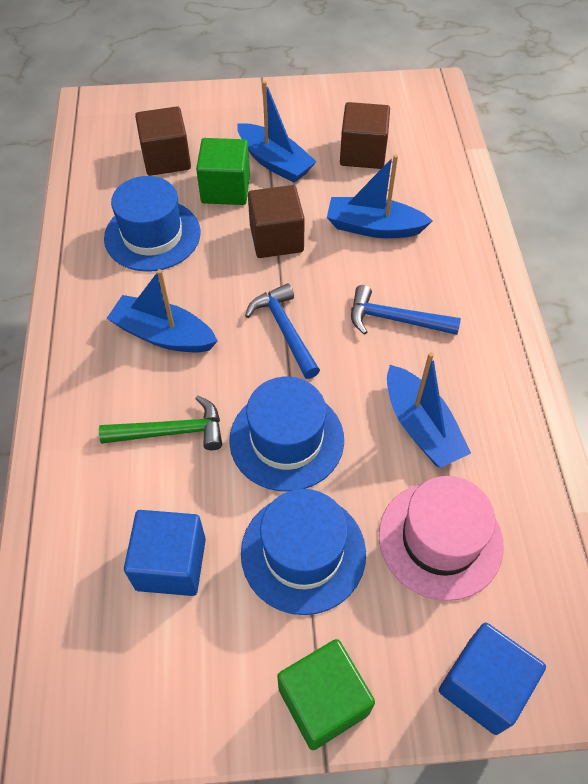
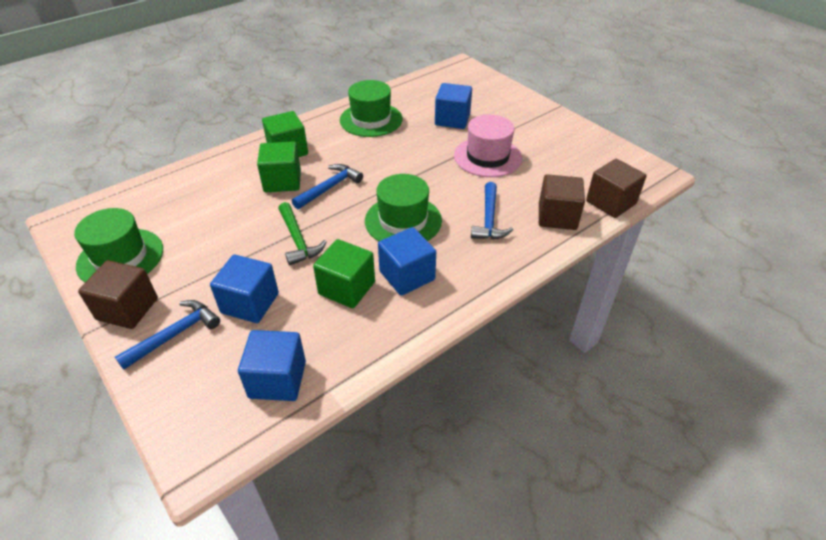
blue boat: [106,269,218,352] [237,81,317,183] [327,154,433,238] [387,352,471,468] = 4 -> none = 0
blue cube: [124,510,206,596] [439,623,546,735] = 2 -> [210,255,279,323] [238,330,306,401] [378,227,436,296] [435,83,472,129] = 4
blue hammer: [245,283,320,379] [351,285,461,335] = 2 -> [115,300,220,370] [292,164,363,209] [471,182,513,239] = 3
blue hat: [104,176,201,272] [229,377,344,492] [241,489,366,615] = 3 -> none = 0
green cube: [196,138,250,205] [277,639,375,750] = 2 -> [257,141,301,192] [262,111,308,157] [313,239,375,308] = 3
green hat: none = 0 -> [74,208,163,282] [340,80,403,137] [365,174,442,241] = 3

